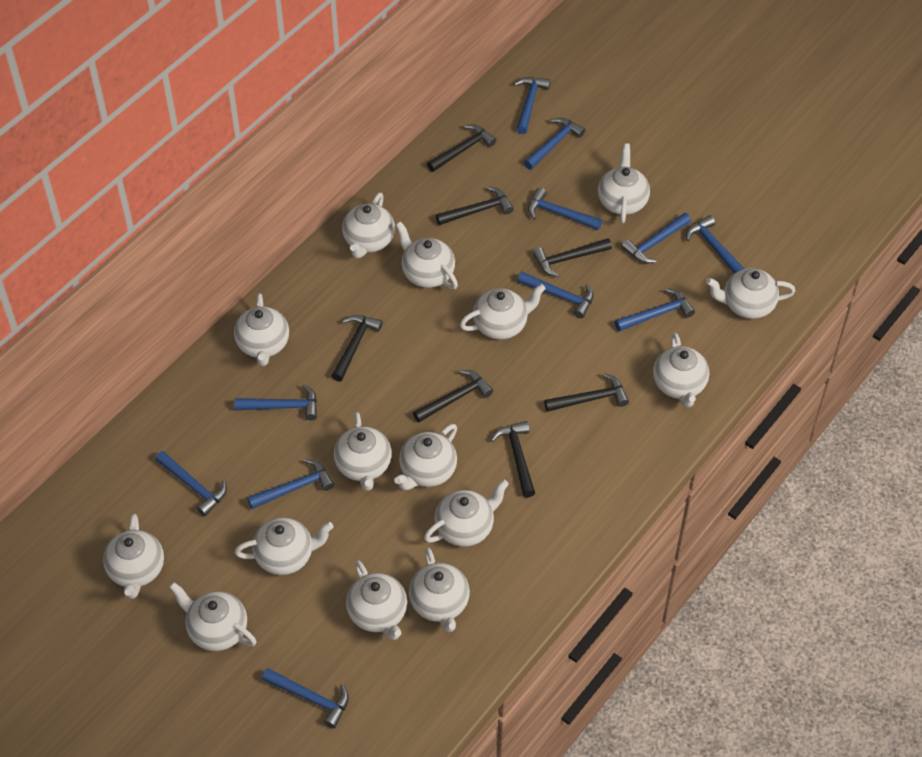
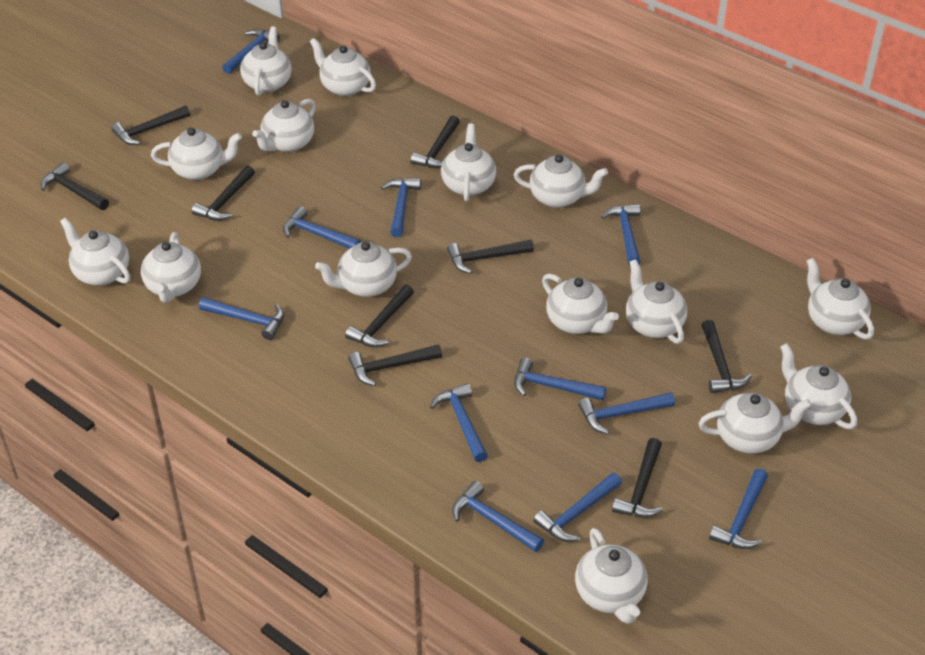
black hammer: [332,315,383,381] [413,370,493,422] [427,124,496,172] [436,186,514,225] [491,421,535,497] [533,238,612,277] [544,373,629,412] = 7 -> [41,162,109,210] [111,106,190,145] [192,165,255,221] [345,284,414,347] [348,344,442,386] [410,116,460,168] [447,239,534,274] [612,438,663,518] [701,320,752,393] = 9

